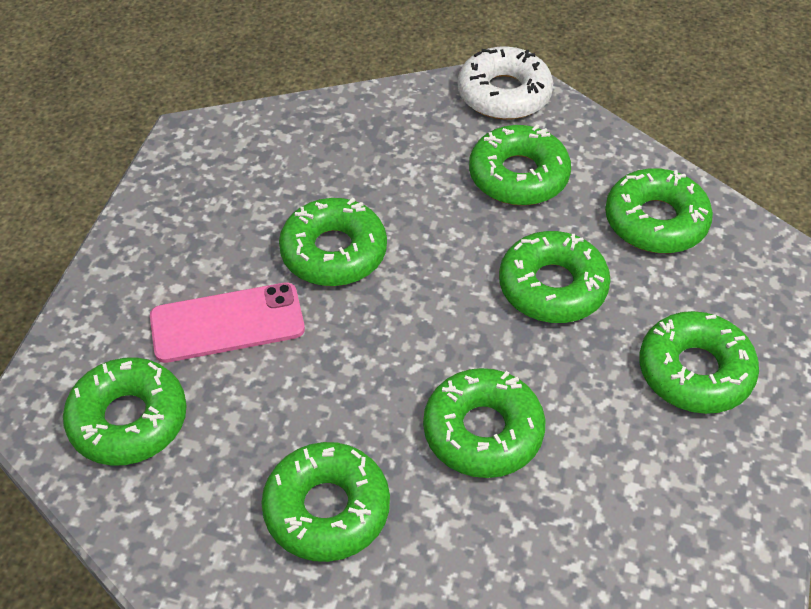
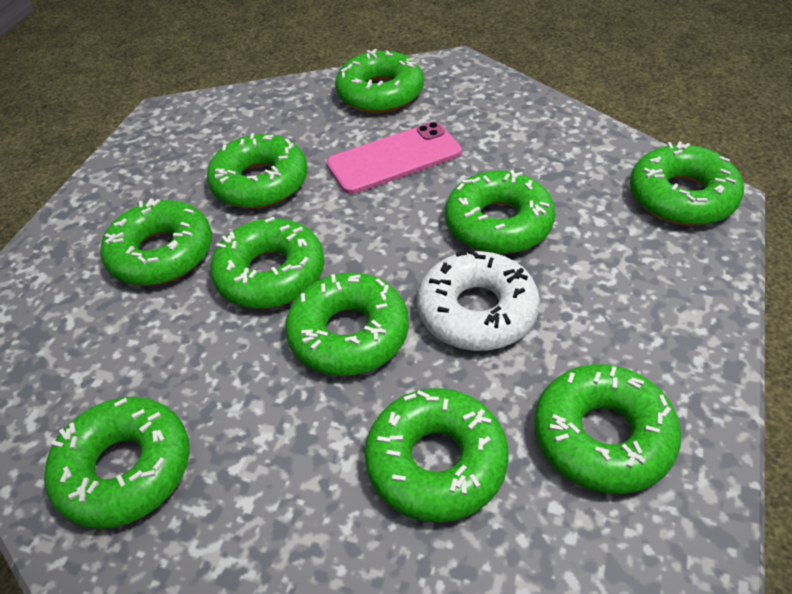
green donut: [63,357,187,466] [262,442,390,562] [279,198,387,286] [423,368,545,478] [469,124,571,206] [499,231,611,323] [605,168,713,253] [639,311,759,414] = 8 -> [44,397,190,529] [100,198,212,286] [207,133,308,209] [210,217,325,309] [285,273,409,376] [335,49,424,113] [364,388,509,523] [445,170,555,254] [534,364,681,494] [630,141,744,226] = 10

